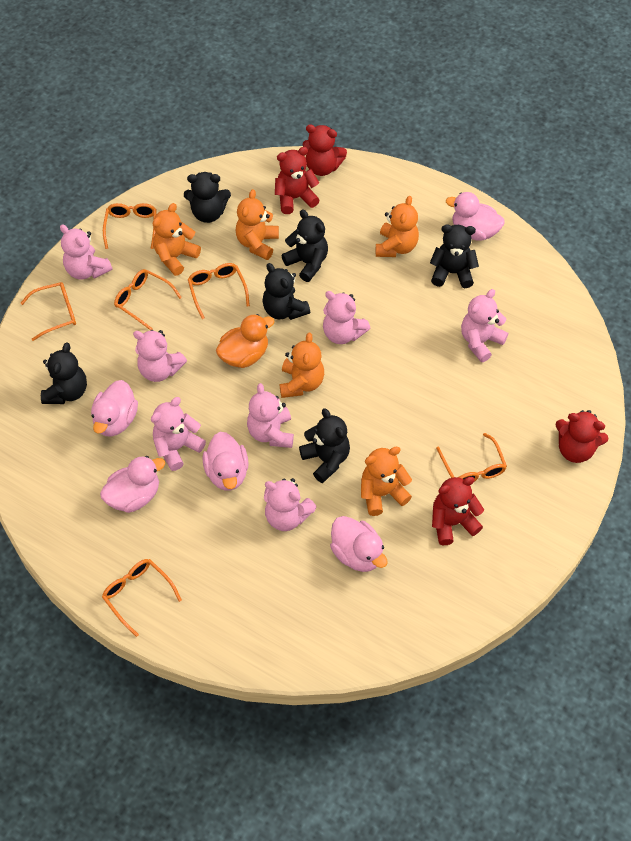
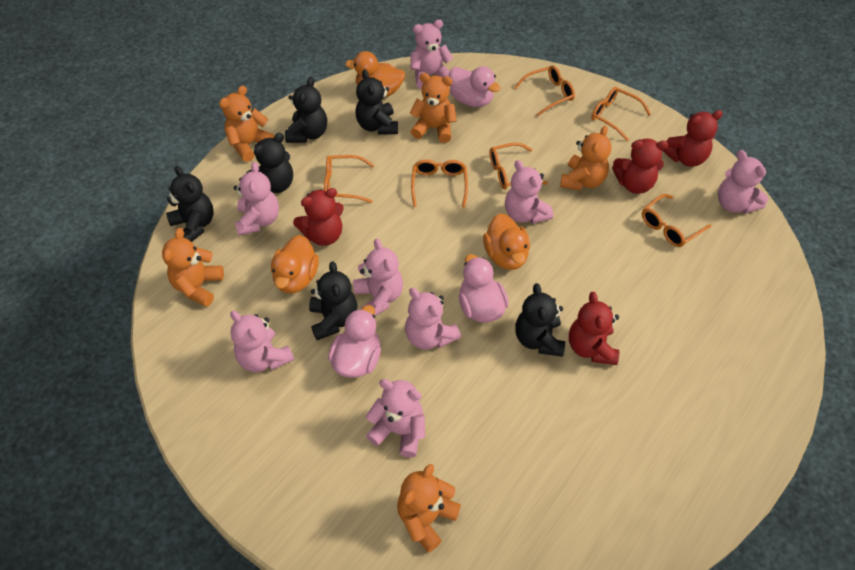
orange duck: [216,314,275,368] = 1 -> [271,235,319,293] [345,51,405,97] [483,213,530,270] = 3
pink duck: [91,380,138,437] [100,456,165,513] [202,432,249,490] [330,516,388,572] [446,192,505,241] = 5 -> [328,305,381,378] [449,66,501,107] [459,254,509,323] = 3
pink teddy bear: [60,225,112,279] [133,330,187,382] [151,397,206,471] [247,383,294,448] [264,478,317,531] [323,291,370,344] [461,289,508,362] = 7 -> [230,311,294,372] [233,162,279,236] [353,239,403,316] [366,379,425,458] [405,288,461,350] [410,20,453,89] [505,160,553,224] [718,150,768,214] = 8

